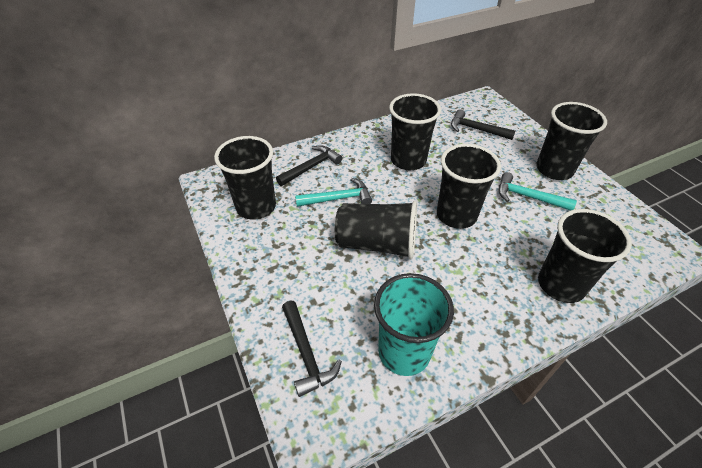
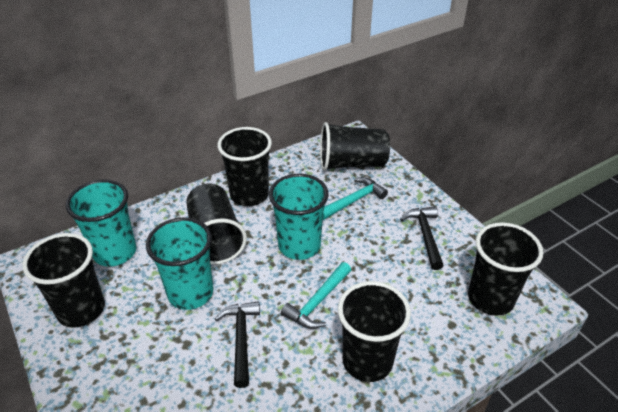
black hammer: [276,145,342,186] [282,301,342,397] [451,109,515,140] = 3 -> [214,301,260,388] [400,206,444,270] = 2
turquoise cup: [374,273,454,376] = 1 -> [66,179,136,267] [146,217,213,310] [269,174,329,260] = 3

